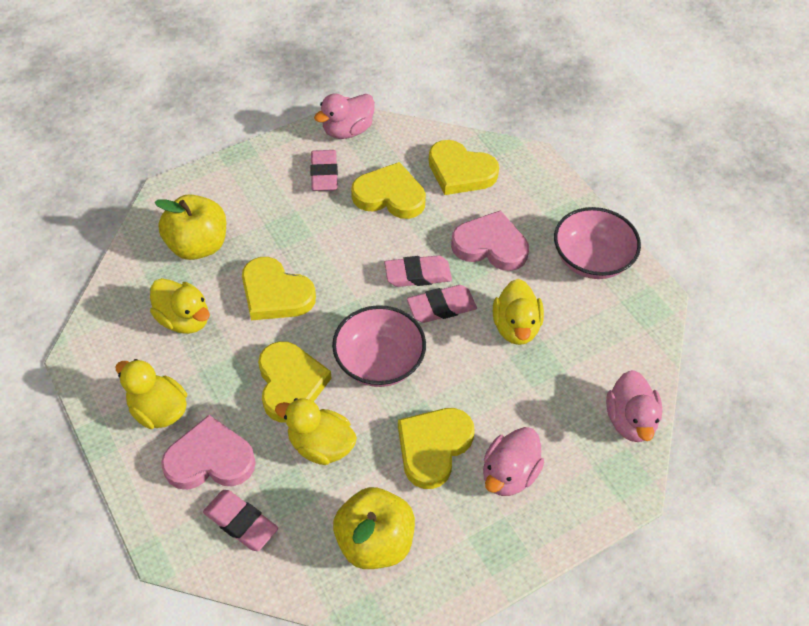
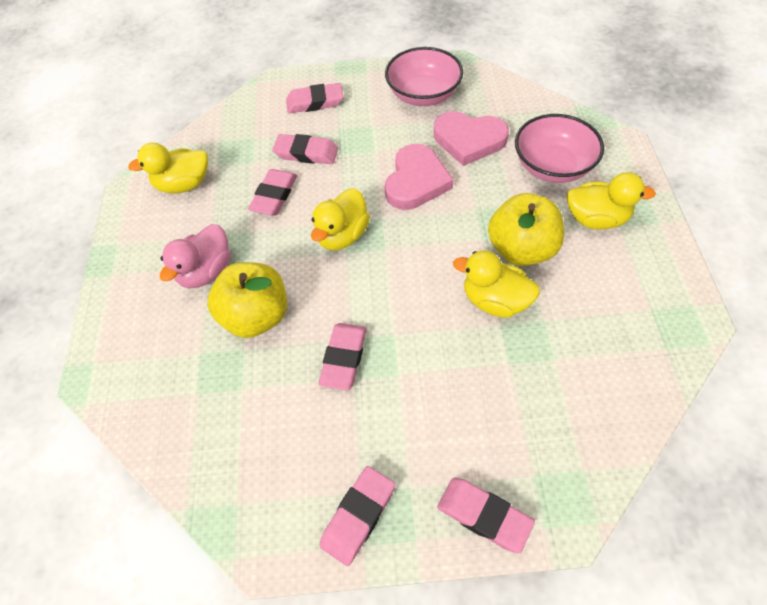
pink duck: [314,93,375,139] [483,427,544,496] [606,370,663,442] = 3 -> [160,224,231,289] = 1
pink eraser: [203,490,278,551] [310,150,338,191] [384,255,452,287] [407,285,477,323] = 4 -> [248,169,297,216] [272,134,338,164] [286,83,344,113] [319,323,367,390] [319,466,395,566] [437,478,535,553] = 6
yellow heart: [242,257,316,320] [258,341,332,422] [351,162,426,219] [398,408,475,489] [429,140,499,195] = 5 -> none = 0

